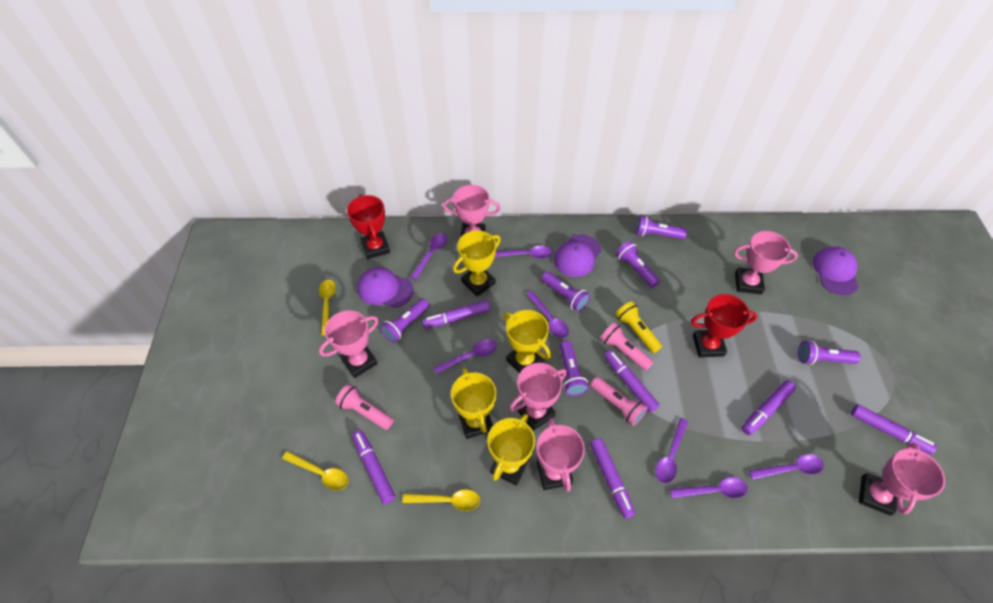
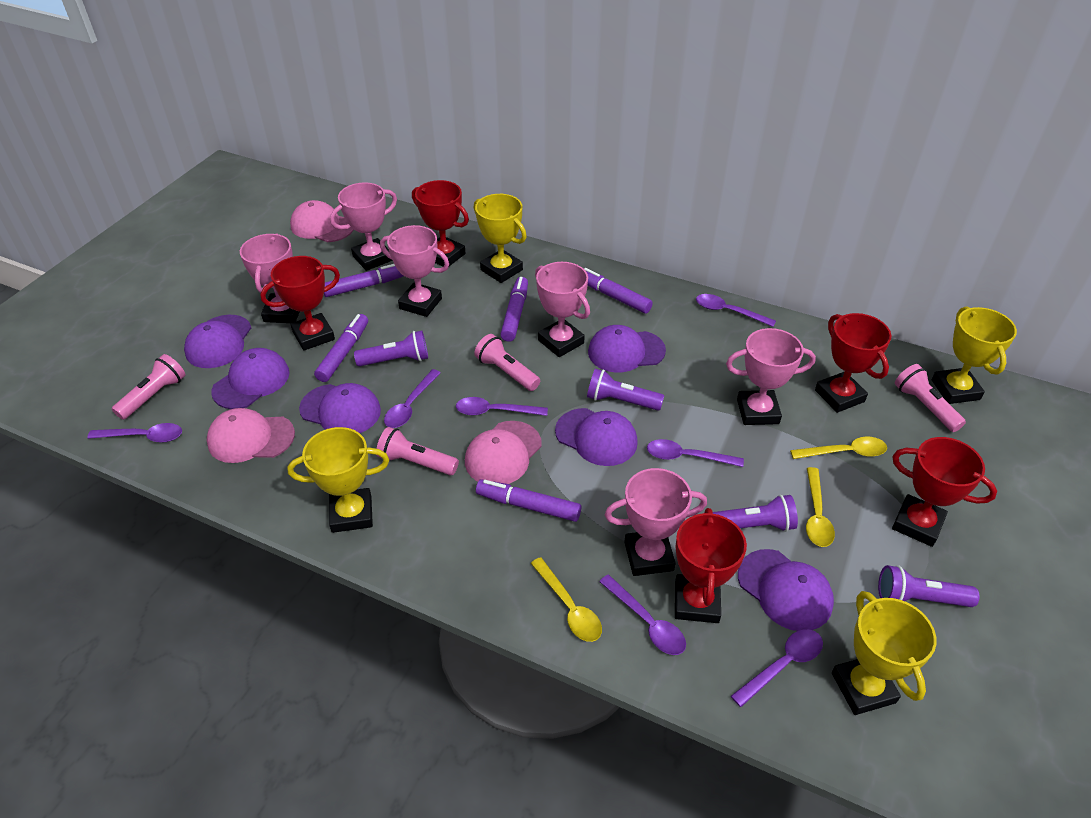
pink cap: none = 0 -> [207,408,295,463] [290,200,354,242] [465,421,542,484] = 3
pink flashlight: [335,384,394,430] [591,377,648,426] [600,322,654,371] = 3 -> [112,354,186,420] [377,427,459,476] [474,334,540,391] [895,364,966,432] = 4
purple cap: [357,267,413,308] [554,234,601,277] [813,247,858,295] = 3 -> [184,315,251,368] [211,348,290,409] [299,383,381,433] [555,408,638,466] [588,325,666,372] [738,549,834,631] = 6
purple flashlight: [380,298,429,343] [541,271,590,312] [560,340,589,396] [616,241,660,288] [635,215,687,239] [798,341,861,365] = 6 -> [354,331,428,366] [587,369,664,411] [713,495,798,532] [878,565,979,607] = 4
purple marker: [352,430,395,504] [422,300,490,329] [590,438,635,519] [604,350,659,413] [742,380,796,435] [851,405,937,454] = 6 -> [314,314,368,382] [324,264,403,297] [476,479,581,522] [500,277,528,342] [584,268,653,314] = 5
red trophy: [347,195,390,259] [691,294,757,358] = 2 -> [260,256,340,351] [412,180,469,267] [675,508,747,623] [815,313,892,413] [892,437,997,547] = 5
yellow flashlight: [615,301,662,353] = 1 -> none = 0

